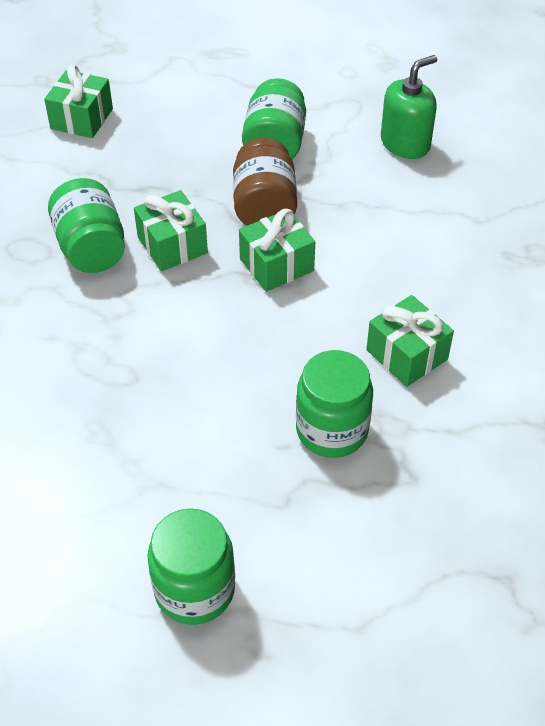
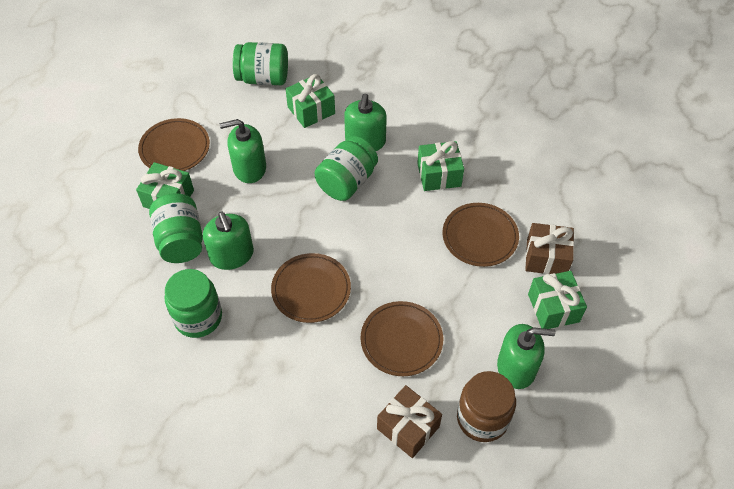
brown gift: none = 0 -> [377,385,442,458] [525,223,574,274] = 2
brown plate: none = 0 -> [138,118,210,171] [271,253,351,323] [361,301,443,376] [443,203,519,267] = 4
green soap dispenser: [381,55,437,159] = 1 -> [203,212,254,270] [220,119,266,183] [344,94,387,151] [497,324,555,389] = 4

